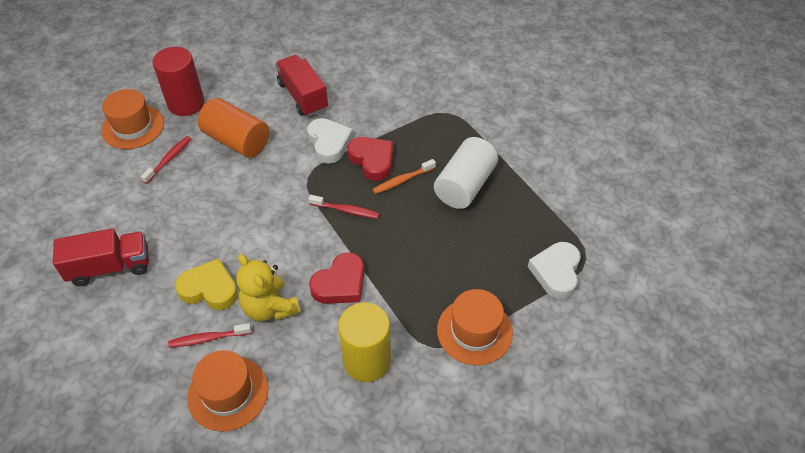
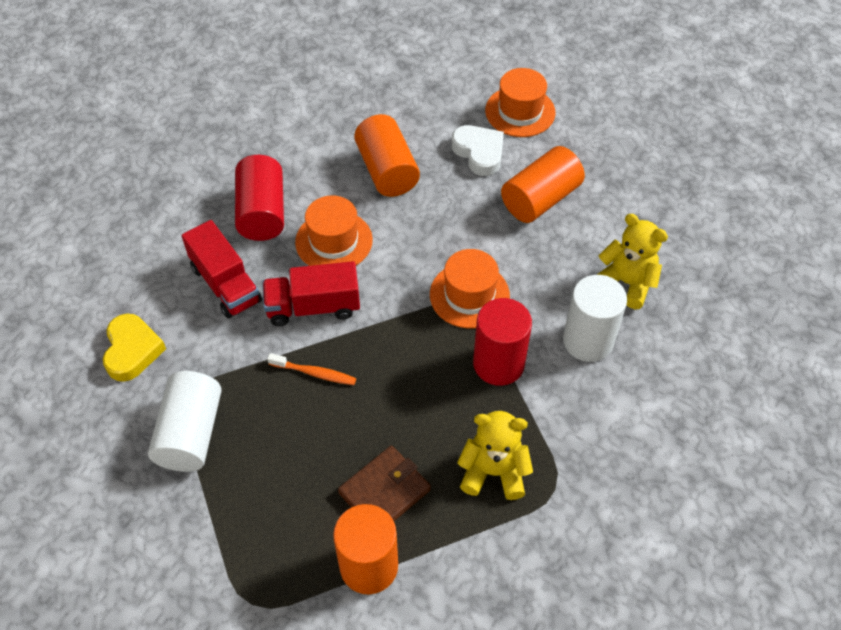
brown wallet: none = 0 -> [338,446,431,521] = 1
orange cylinder: [198,98,269,158] = 1 -> [333,504,398,594] [354,114,420,197] [501,146,585,223] = 3
red cylinder: [152,47,205,116] = 1 -> [235,155,284,241] [473,298,532,386] = 2
red heart: [309,252,364,304] [347,137,393,181] = 2 -> none = 0
red toothbrush: [140,136,191,184] [168,323,252,348] [308,195,379,219] = 3 -> none = 0
white cylinder: [434,137,498,209] = 1 -> [148,371,222,472] [563,275,627,362] = 2
white heart: [307,118,353,164] [528,242,581,299] = 2 -> [452,125,504,176] = 1
yellow cylinder: [338,302,391,382] = 1 -> none = 0
yellow teddy bear: [236,254,300,321] = 1 -> [457,411,533,500] [597,214,668,309] = 2

